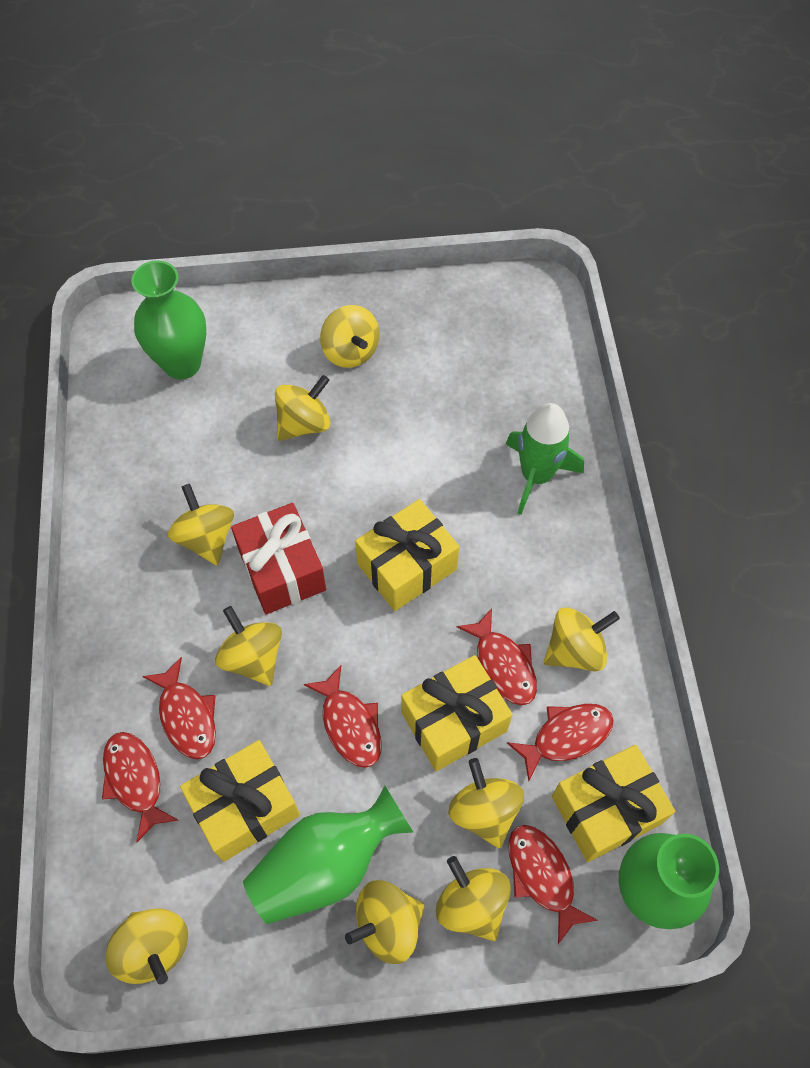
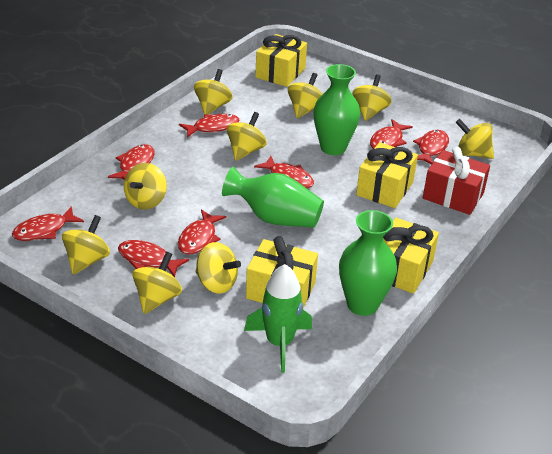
red fish: [102,732,178,842] [142,657,216,759] [304,665,382,768] [457,608,537,705] [507,704,614,781] [508,825,598,944] = 6 -> [12,206,84,241] [108,144,155,180] [118,240,189,277] [178,209,226,255] [179,114,240,138] [254,156,314,189] [370,119,413,149] [413,130,449,165] = 8

